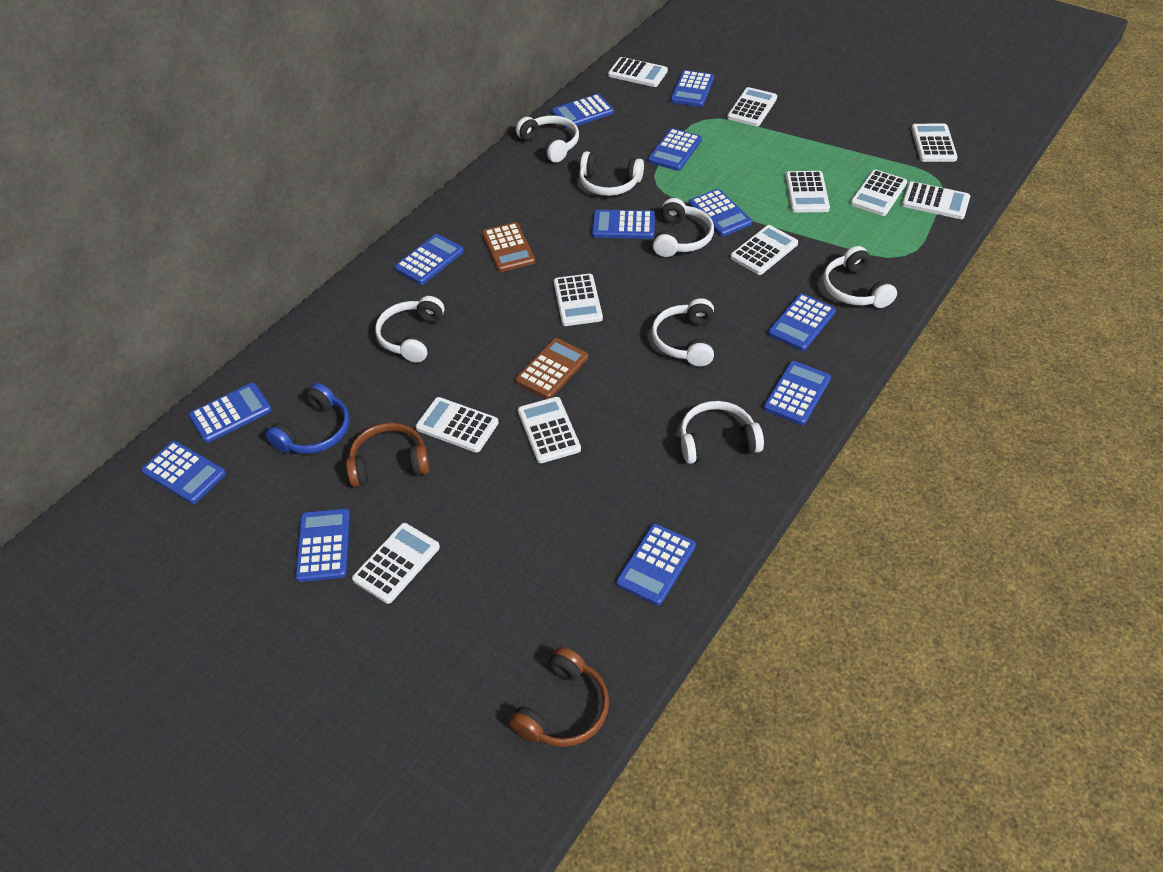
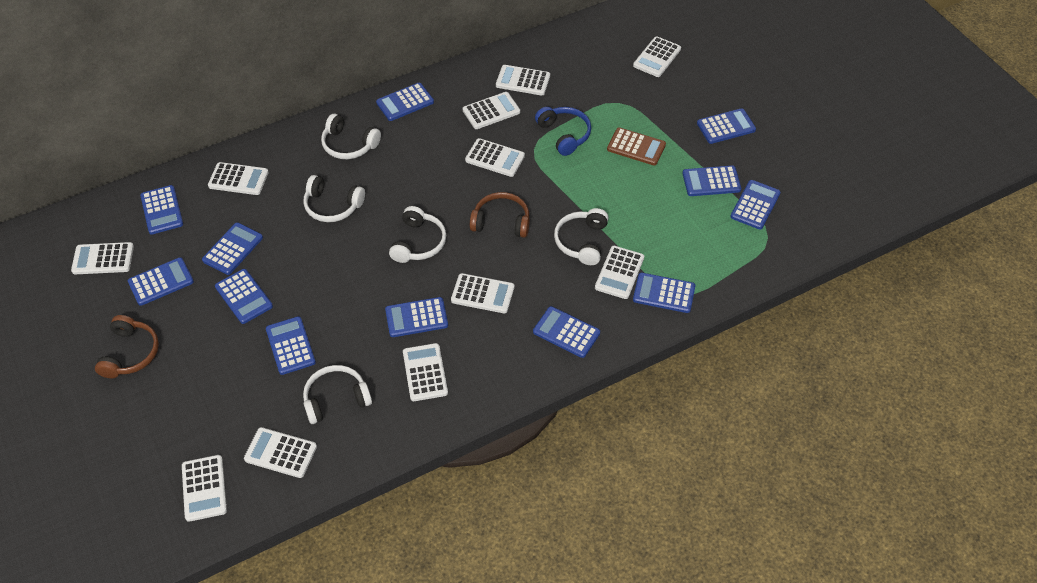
brown calculator: [482,222,535,272] [515,338,588,399] = 2 -> [607,127,666,165] = 1
white headphones: [375,296,444,362] [516,115,579,163] [579,151,644,196] [651,298,714,366] [653,198,714,257] [680,401,764,464] [823,246,897,308] = 7 -> [303,175,365,222] [303,365,372,424] [321,114,381,159] [389,206,446,263] [554,208,608,265] = 5

